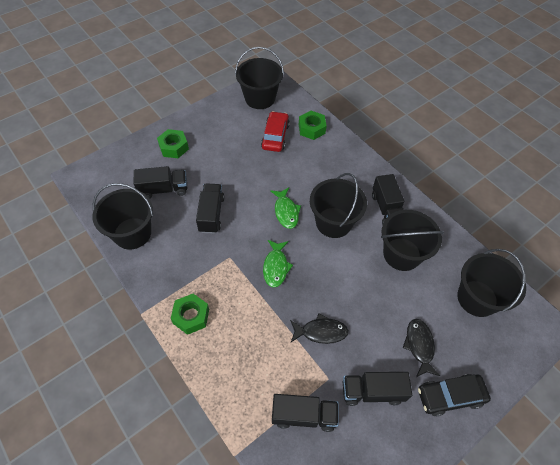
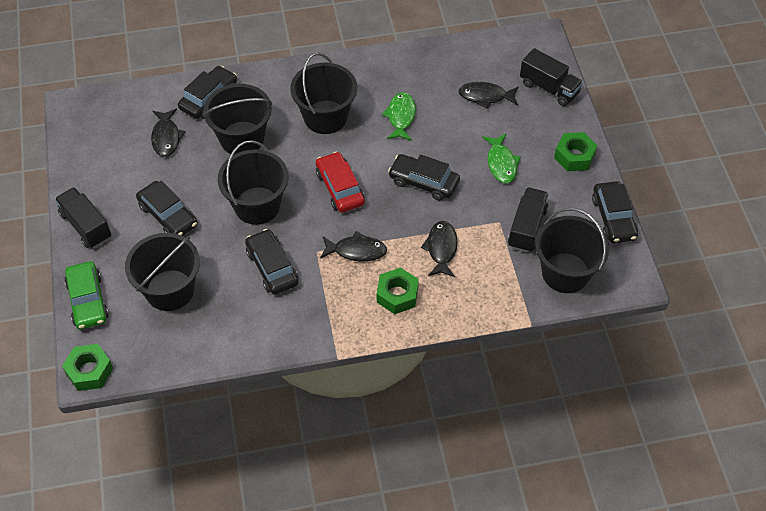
black car: [418,374,491,416] = 1 -> [136,181,198,236] [178,66,237,119] [245,229,298,295] [388,154,460,201] [592,181,638,243] = 5
black fish: [290,313,349,344] [403,319,440,377] = 2 -> [151,109,186,157] [320,231,387,262] [421,221,458,277] [458,82,519,109] = 4
black truck: [133,166,187,199] [196,184,224,234] [272,394,339,432] [343,372,412,406] [372,174,404,225] = 5 -> [55,187,111,248] [508,187,549,253] [520,48,583,106] = 3
green car: none = 0 -> [64,261,109,330] = 1

